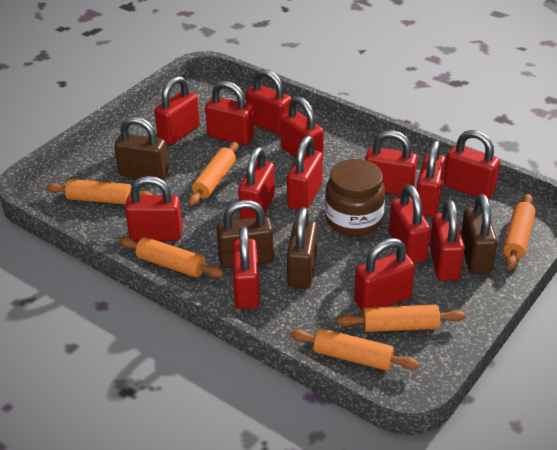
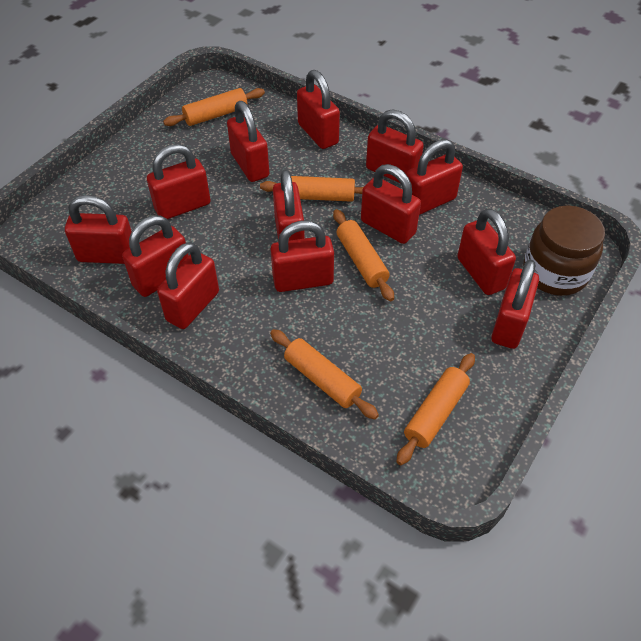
brown padlock: [114,117,169,180] [217,200,274,268] [287,207,317,289] [461,194,498,275] = 4 -> none = 0
orange rolling pin: [46,179,153,204] [119,237,224,278] [188,141,238,206] [290,328,419,371] [337,305,465,332] [503,194,536,270] = 6 -> [163,88,265,126] [260,176,364,202] [270,329,379,419] [333,209,394,301] [396,353,475,465] = 5
red padlock: [125,176,183,241] [154,76,200,145] [205,81,254,145] [232,226,260,309] [238,147,275,219] [246,69,292,135] [280,96,324,158] [287,136,323,210] [354,238,415,311] [365,130,417,195] [389,184,431,263] [417,140,446,217] [429,200,465,281] [444,130,500,199] = 14 -> [65,195,132,264] [122,215,189,297] [147,144,211,219] [157,242,219,329] [227,101,269,182] [270,221,334,292] [273,169,305,241] [297,70,340,149] [361,164,421,244] [366,109,424,183] [406,139,463,215] [457,208,516,295] [491,259,539,349] = 13

